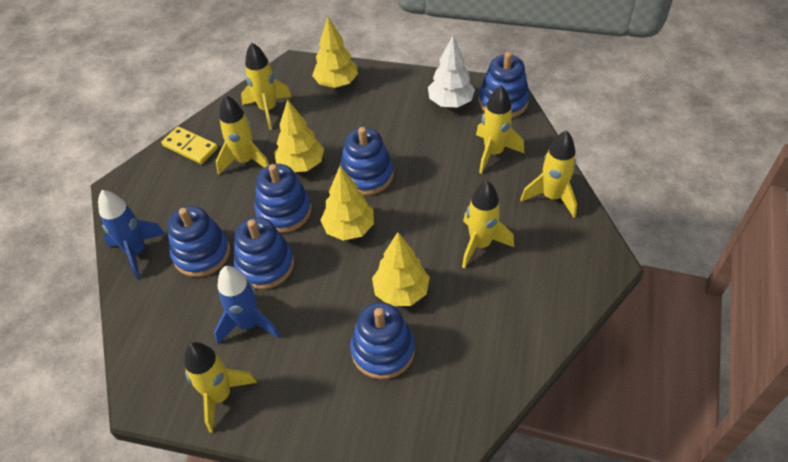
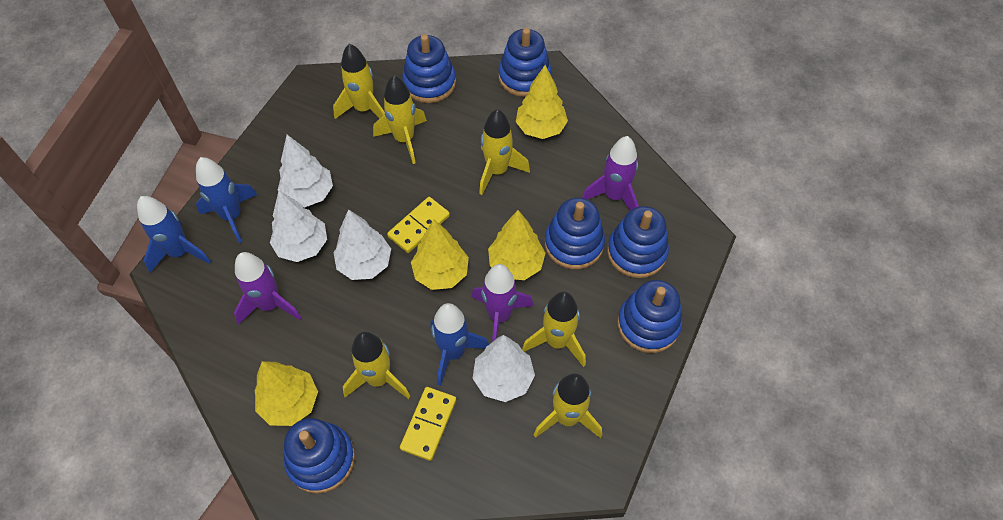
blue rocket: [98,190,165,279] [214,266,280,344] = 2 -> [137,196,211,272] [196,157,257,243] [430,303,489,386] = 3
purple rocket: none = 0 -> [234,252,301,325] [471,264,533,342] [582,136,639,211] = 3
white tree: [428,36,475,108] = 1 -> [270,190,327,262] [278,135,333,207] [333,209,391,280] [472,335,535,402] = 4
yellow domino: [161,126,218,164] = 1 -> [387,197,450,253] [400,387,457,461] = 2

